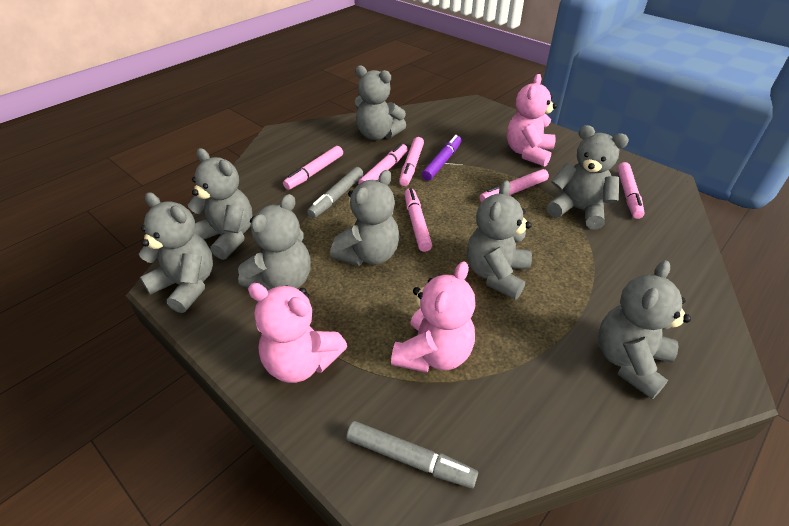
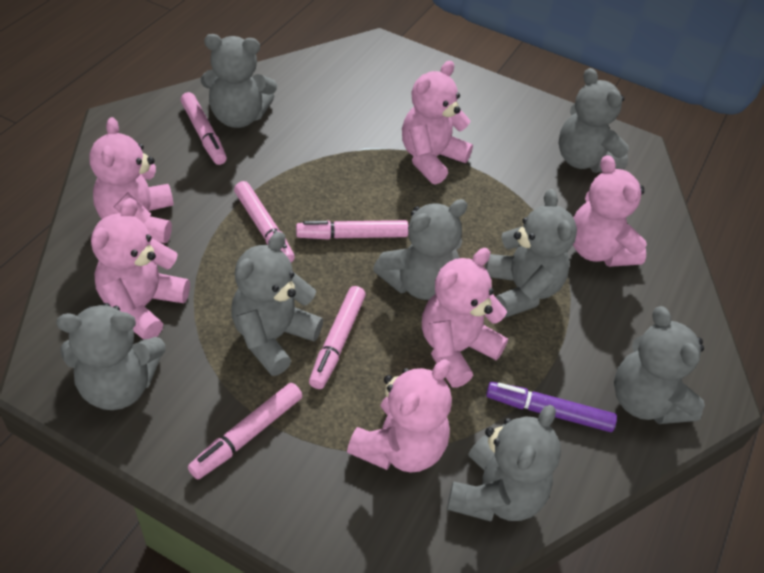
grey marker: [307,167,364,218] [346,421,478,489] = 2 -> none = 0
pink marker: [283,146,343,190] [358,143,408,184] [399,137,424,186] [405,188,432,252] [480,169,549,203] [618,162,644,219] = 6 -> [181,92,227,165] [188,383,302,480] [234,181,295,262] [296,220,409,240] [309,286,366,389] = 5
pink teddy bear: [248,283,347,383] [391,261,476,373] [507,74,557,167] = 3 -> [89,117,174,243] [91,198,190,340] [347,359,452,473] [402,61,473,185] [422,248,508,388] [573,155,647,267] = 6

